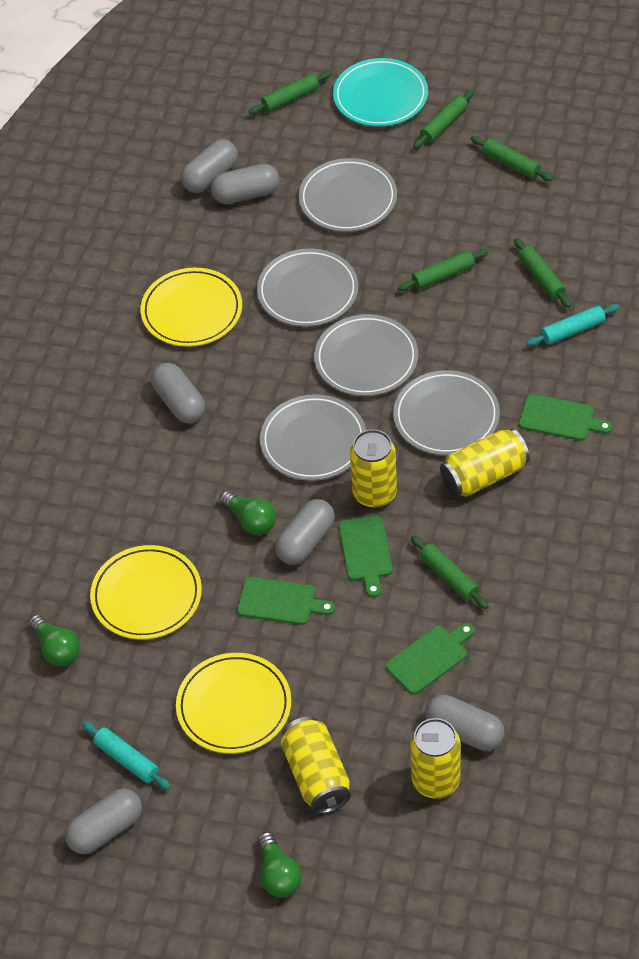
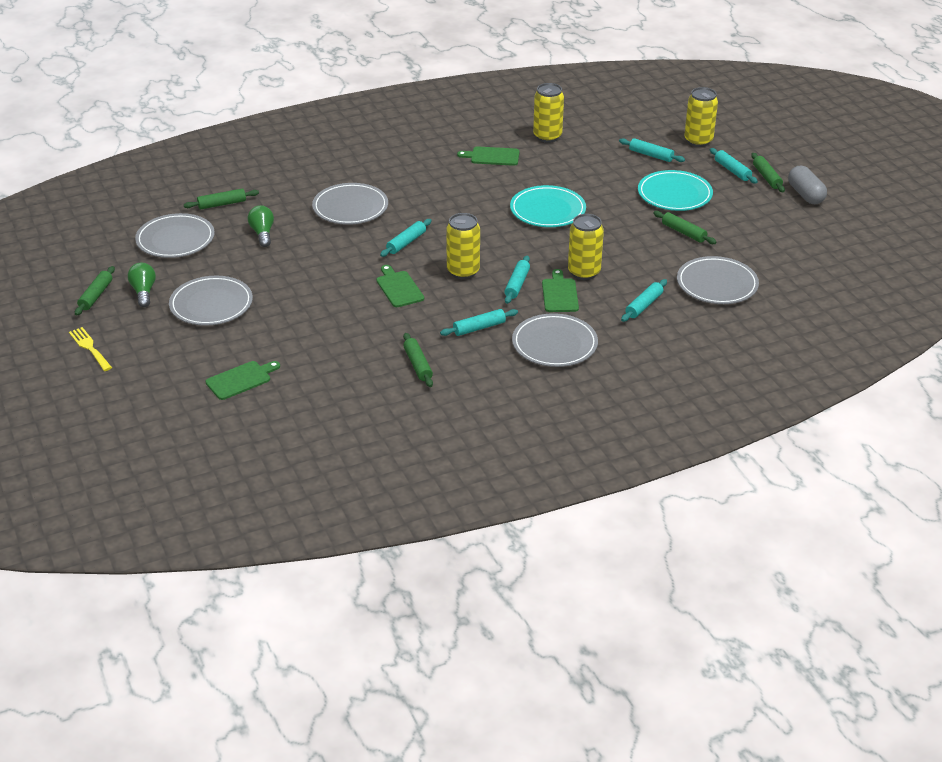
green light bulb: [28,614,80,666] [219,491,276,535] [257,832,302,897] = 3 -> [128,263,156,307] [248,205,274,247] = 2
green rolling pin: [248,71,331,114] [397,249,489,291] [411,536,489,609] [413,89,474,149] [471,136,553,181] [514,238,571,308] = 6 -> [75,266,115,315] [184,188,259,210] [403,333,433,387] [653,211,717,244] [751,153,785,192] = 5
grey capsule: [65,789,142,854] [151,363,205,423] [181,139,238,193] [210,164,280,204] [275,499,335,565] [425,695,504,751] = 6 -> [788,166,827,204] = 1
turquoise plate: [333,58,428,127] = 1 -> [510,185,586,227] [638,170,713,211] = 2
turquoise rolling pin: [82,721,171,790] [526,304,620,346] = 2 -> [380,219,432,257] [440,309,518,336] [504,256,530,304] [619,138,685,162] [621,279,667,322] [710,148,758,184] = 6
yellow fork: none = 0 -> [69,327,112,371] = 1
yellow plate: [90,545,202,640] [141,268,242,347] [176,653,291,754] = 3 -> none = 0

